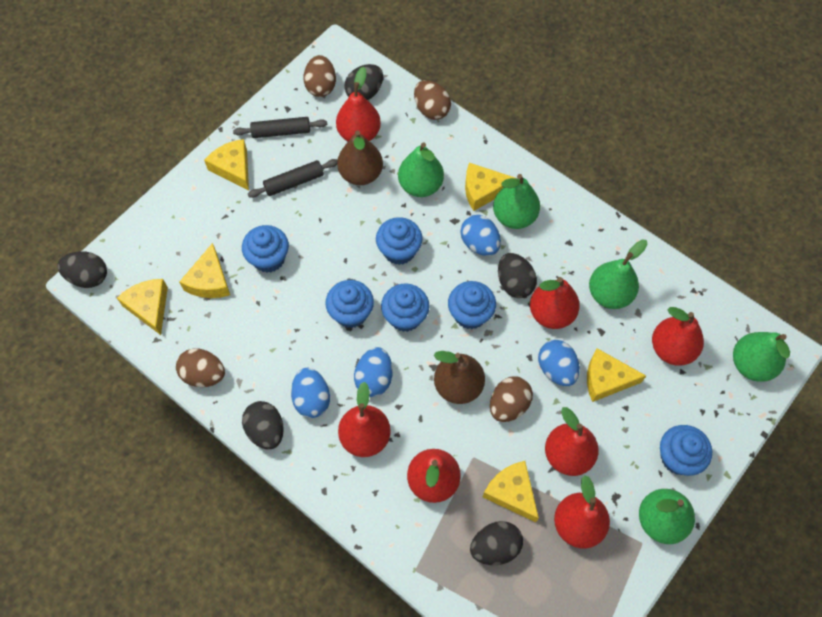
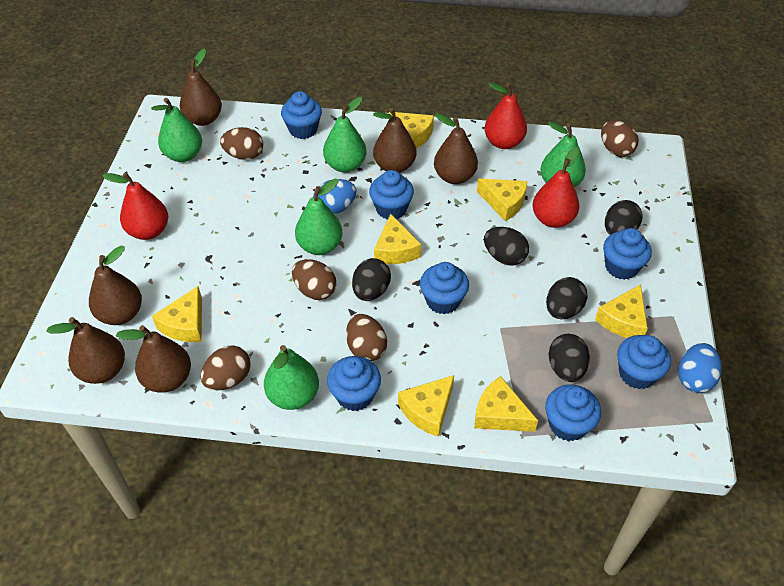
black rolling pin: [233,117,327,138] [248,159,337,198] = 2 -> none = 0
blue cupcake: [242,225,289,273] [325,280,374,328] [376,217,423,265] [381,283,429,332] [448,281,496,329] [660,425,712,476] = 6 -> [281,91,322,139] [327,356,381,411] [369,170,414,219] [420,262,469,314] [545,384,601,441] [603,228,652,280] [617,335,671,389] = 7
blue egg: [291,368,330,418] [354,347,393,397] [461,215,501,256] [538,340,580,386] = 4 -> [313,179,357,215] [678,343,722,393] = 2
brown egg: [176,348,225,387] [303,55,336,97] [414,80,451,120] [490,377,533,422] = 4 -> [201,346,251,390] [220,127,263,160] [292,259,336,300] [346,314,387,361] [601,120,639,157] = 5
brown pear: [337,130,383,185] [434,351,485,404] = 2 -> [46,317,125,384] [89,246,142,325] [116,325,191,393] [180,49,222,126] [373,108,416,173] [434,113,478,184] = 6
red pear: [336,67,381,141] [338,382,391,457] [407,449,461,503] [530,277,580,329] [545,407,599,476] [554,475,610,549] [652,307,704,366] = 7 -> [102,173,168,240] [484,82,527,149] [532,146,579,228] = 3
yellow cheese: [117,279,168,335] [179,243,230,298] [204,139,249,191] [465,163,517,211] [483,461,539,522] [587,348,646,402] = 6 -> [152,286,202,342] [374,214,421,264] [389,112,434,149] [398,375,454,437] [474,376,538,432] [477,178,527,221] [595,284,648,338] = 7

